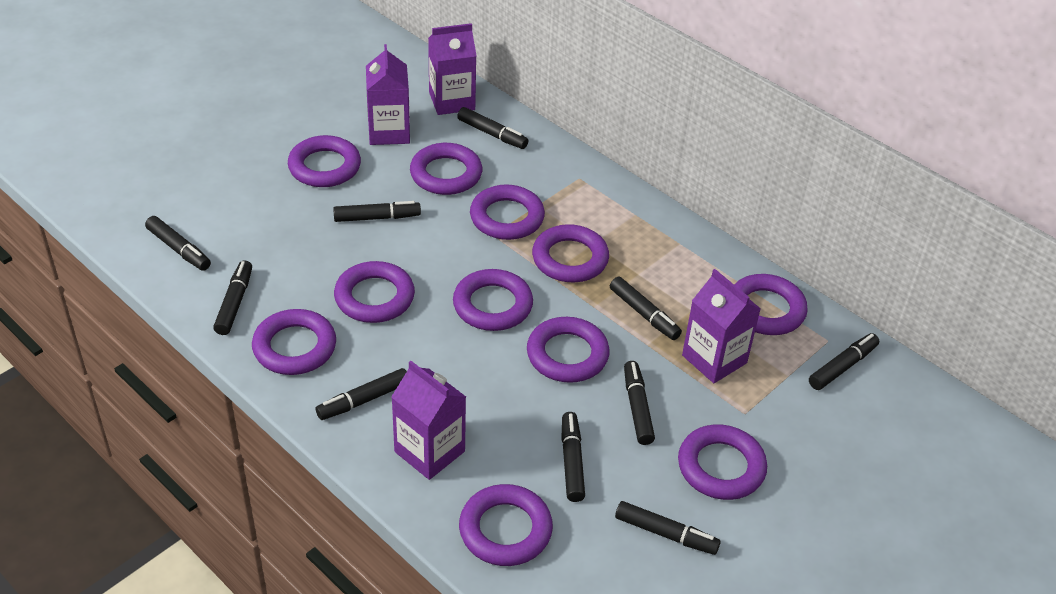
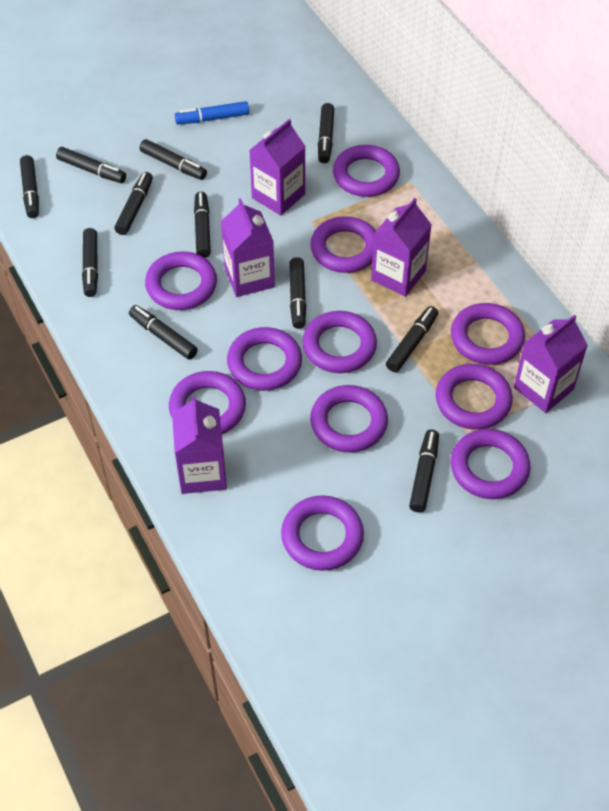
black marker: [145,216,211,271] [213,260,252,335] [316,368,407,420] [333,201,421,222] [457,107,528,149] [561,412,585,502] [610,277,682,340] [615,501,721,555] [624,361,655,445] [809,333,879,390] = 10 -> [20,155,39,218] [56,147,126,183] [82,228,98,297] [114,172,153,235] [129,305,198,360] [139,139,207,180] [194,192,211,258] [289,257,306,329] [318,103,334,163] [386,306,438,372] [409,429,439,513] = 11
blue marker: none = 0 -> [175,101,249,124] = 1
purple carton: [366,44,410,145] [391,361,466,480] [428,23,476,115] [682,269,761,383] = 4 -> [172,395,227,494] [221,198,275,297] [249,119,306,216] [371,198,432,297] [514,314,588,413] = 5

